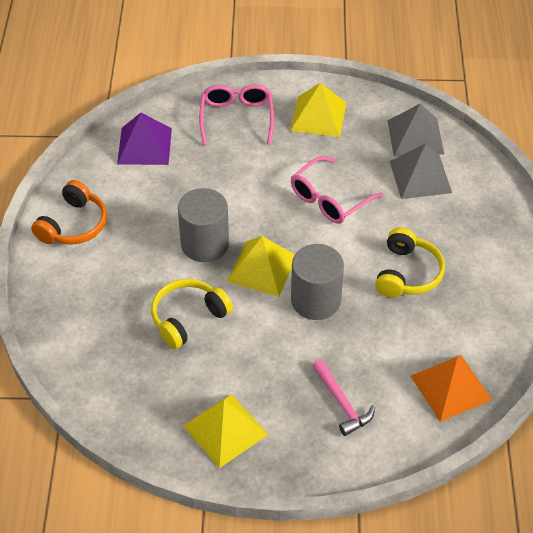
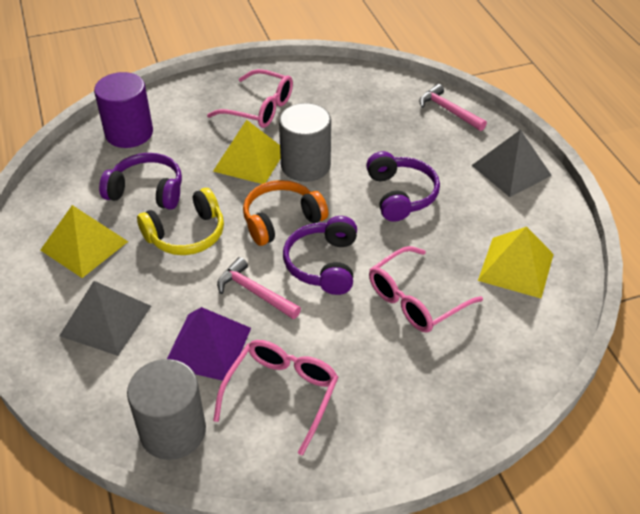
orange pyramid: [411,355,492,422] = 1 -> none = 0
pink glasses: [199,85,274,145] [291,156,383,224] = 2 -> [207,69,293,128] [213,340,338,456] [369,246,483,333] = 3
pink hammer: [313,360,375,436] = 1 -> [217,257,301,319] [419,84,487,131] = 2
purple cylinder: none = 0 -> [94,72,153,148] = 1
purple headphones: none = 0 -> [99,153,182,210] [283,216,357,295] [366,151,440,222] = 3
yellow headphones: [151,279,233,349] [375,227,445,298] = 2 -> [137,188,224,255] = 1

